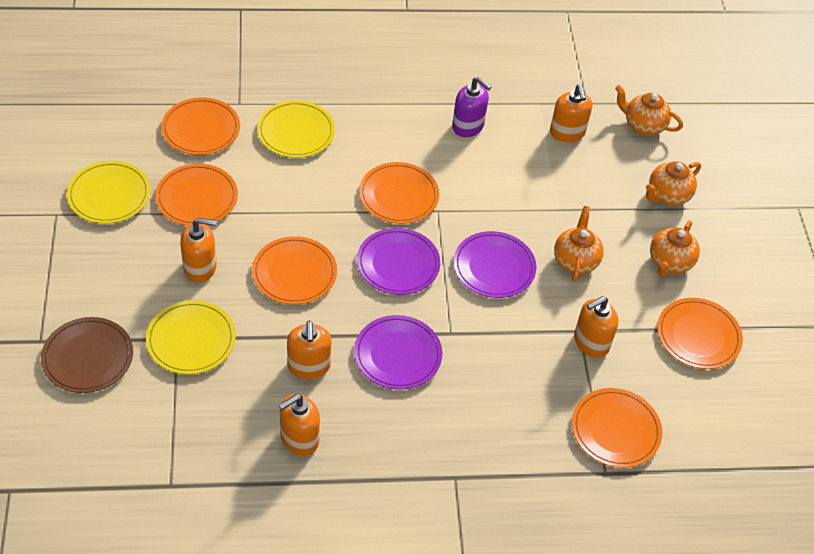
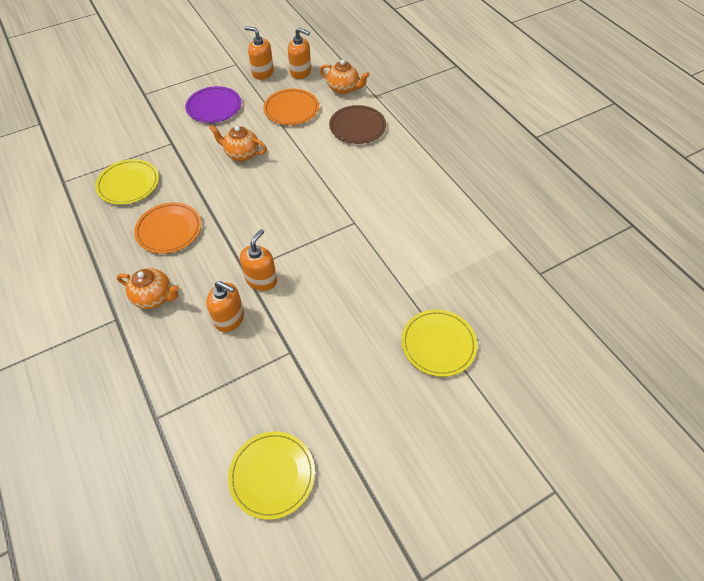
orange plate: [155,164,238,226] [161,97,240,155] [252,236,337,304] [359,162,439,224] [572,388,662,468] [657,298,743,369] = 6 -> [134,202,201,254] [264,89,319,125] = 2
orange soap dispenser: [180,218,217,283] [279,394,320,456] [287,320,332,379] [550,84,592,142] [574,296,618,358] = 5 -> [206,281,244,332] [240,229,277,291] [245,26,274,80] [288,28,311,79] = 4
orange teapot: [554,206,604,282] [615,85,683,135] [646,161,701,206] [650,220,700,276] = 4 -> [117,268,179,309] [209,125,267,161] [320,60,370,94] = 3
purple plate: [354,315,442,390] [357,228,440,295] [453,231,536,298] = 3 -> [185,86,241,123] = 1
purple soap dispenser: [452,77,491,137] = 1 -> none = 0

